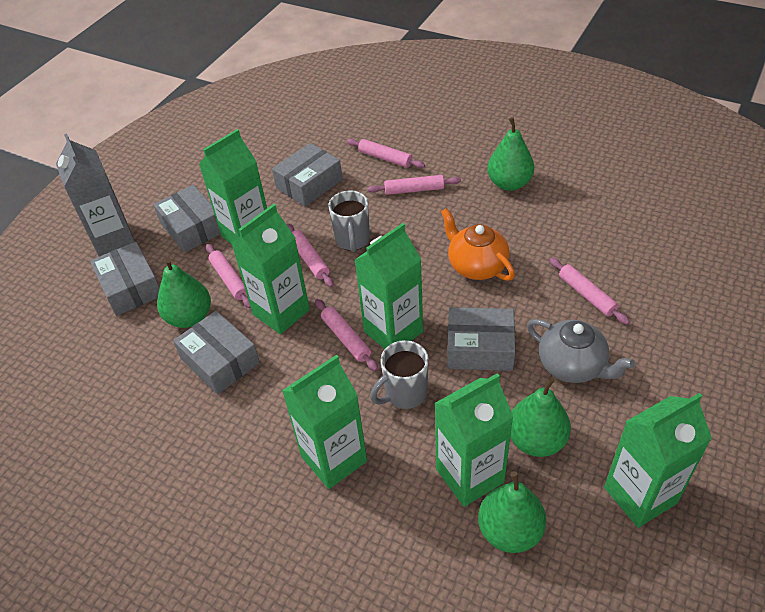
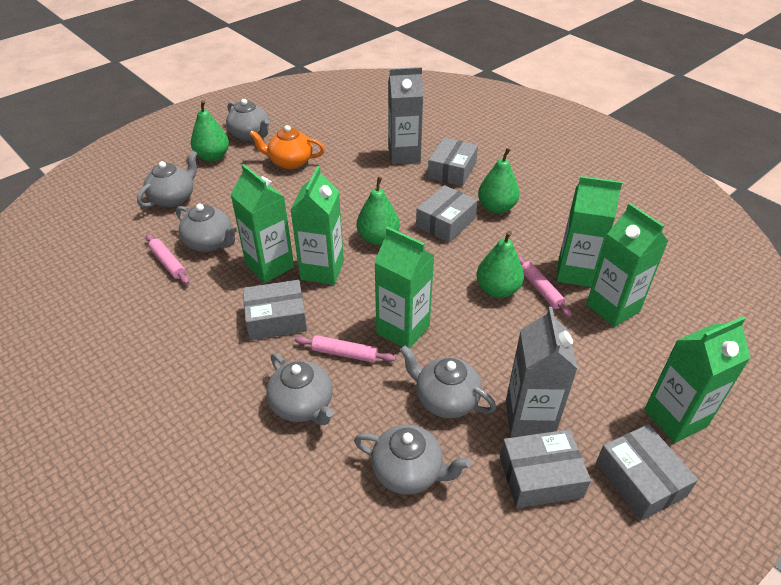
grey carton: [56,133,135,257] = 1 -> [388,67,423,164] [506,307,578,437] = 2
grey mug: [328,191,370,252] [370,340,429,409] = 2 -> none = 0
grey teapot: [527,319,635,383] = 1 -> [137,151,198,208] [176,204,237,252] [226,99,269,141] [266,353,333,425] [354,425,471,494] [400,345,496,418] = 6
pink rolling pin: [206,244,251,308] [286,224,334,287] [315,299,378,371] [347,139,425,168] [367,175,461,195] [549,257,630,325] = 6 -> [146,234,189,284] [295,335,396,363] [518,255,572,317] = 3

